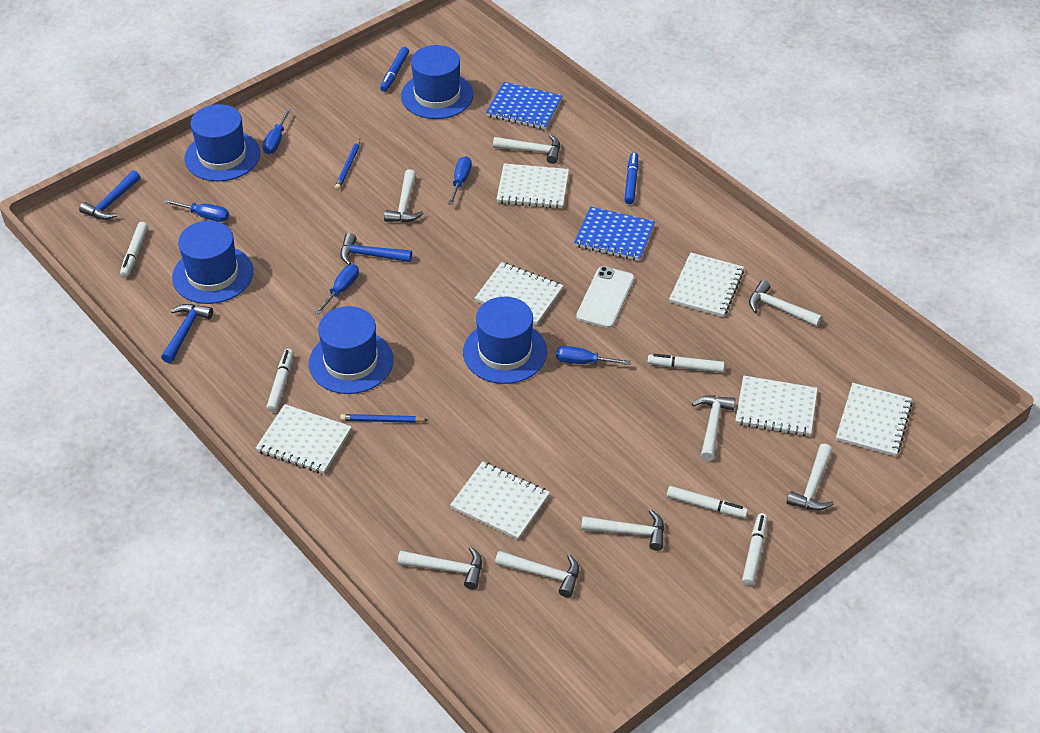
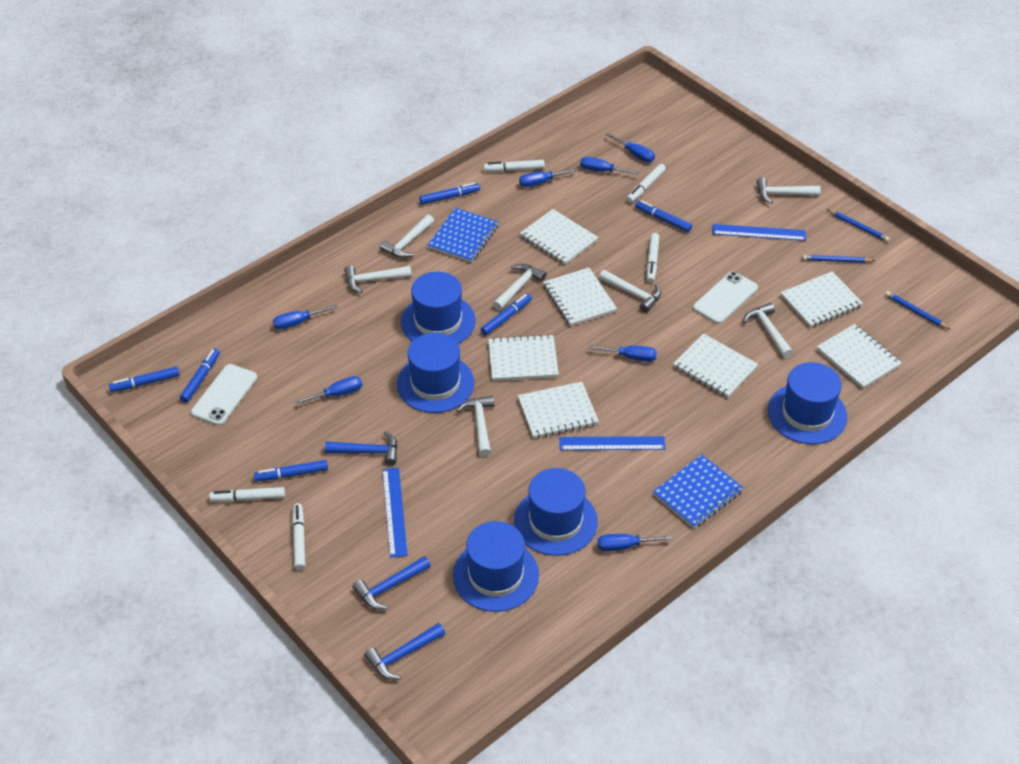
blue marker: [380,47,409,92] [624,152,638,204] = 2 -> [109,366,180,392] [180,348,220,403] [254,460,328,481] [419,182,480,205] [481,294,532,335] [635,200,692,232] = 6
blue pencil: [335,139,360,190] [340,414,428,423] = 2 -> [802,255,875,263] [828,210,890,242] [885,291,951,330] = 3
blue ruler: none = 0 -> [382,468,408,558] [559,436,665,450] [713,224,806,241] = 3
blue screwdriver: [164,199,229,222] [262,109,291,154] [315,264,359,314] [448,156,472,205] [556,346,631,365] = 5 -> [273,305,338,330] [295,376,362,404] [519,168,577,187] [580,157,639,175] [589,345,657,362] [597,534,672,552] [605,133,655,162] = 7
white hammer: [384,169,424,222] [398,547,482,590] [493,134,560,164] [495,551,579,598] [581,509,664,551] [692,396,736,461] [749,280,822,327] [786,444,834,511] = 8 -> [344,265,412,293] [380,214,434,259] [457,395,494,457] [493,264,547,311] [599,270,661,313] [743,303,793,358] [756,177,821,204] = 7
white phone: [576,266,634,328] = 1 -> [191,364,257,425] [693,271,758,324] = 2

